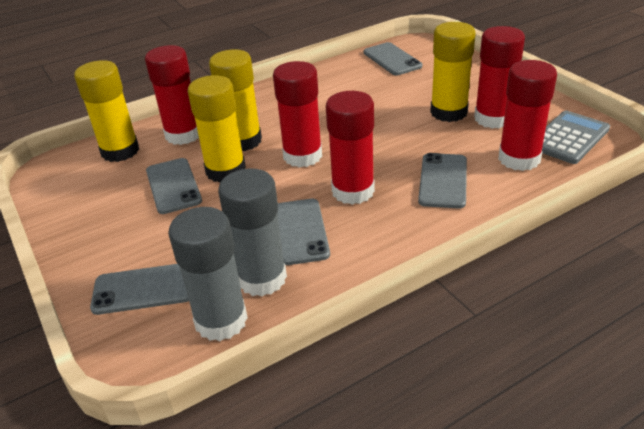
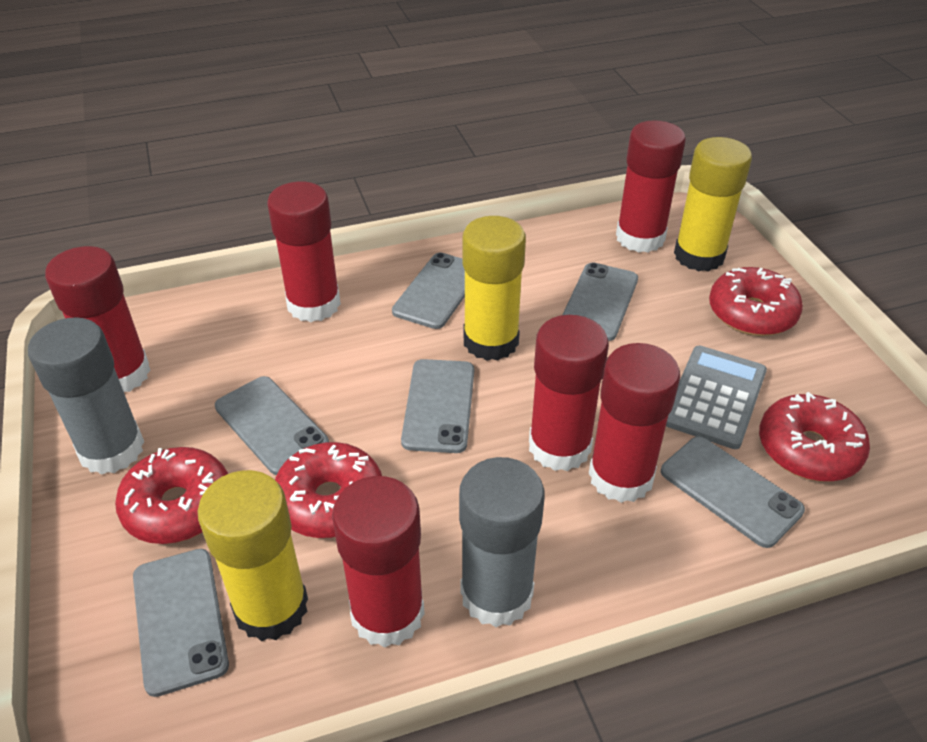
grey phone: [90,264,189,315] [146,158,202,214] [277,199,330,265] [364,42,422,75] [418,153,467,209] = 5 -> [133,549,229,697] [215,376,329,475] [392,252,465,329] [401,359,474,453] [562,262,638,341] [661,436,805,548] = 6
red donut: none = 0 -> [115,447,228,544] [275,442,382,538] [709,267,803,336] [759,392,870,482] = 4
red glue stick: [145,45,199,145] [273,61,322,168] [326,91,375,205] [474,26,525,129] [498,60,557,171] = 5 -> [45,246,151,392] [267,182,341,322] [332,476,425,648] [529,315,609,471] [589,343,680,503] [616,120,686,253] = 6
yellow glue stick: [74,60,139,162] [188,75,246,183] [209,49,262,151] [430,22,476,122] = 4 -> [197,470,308,641] [463,216,526,361] [674,137,752,271] = 3

